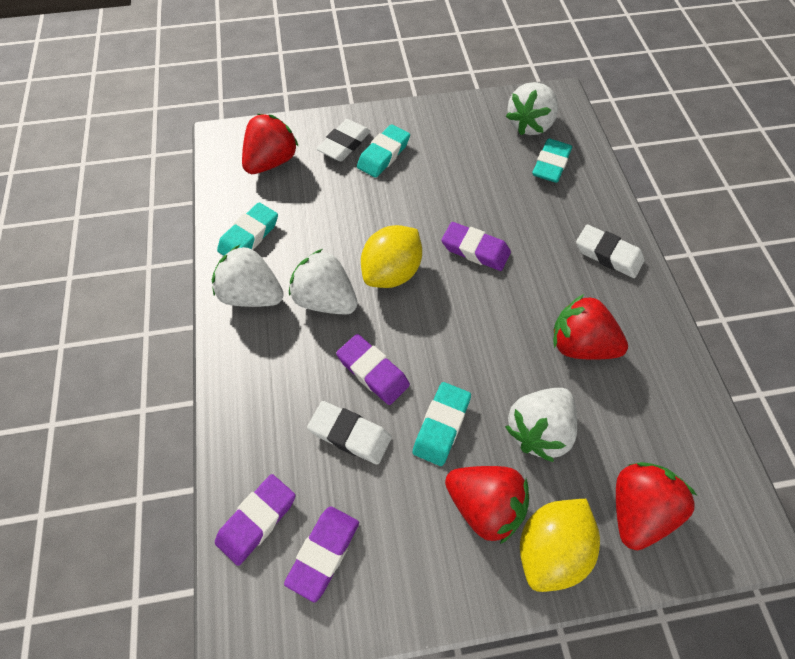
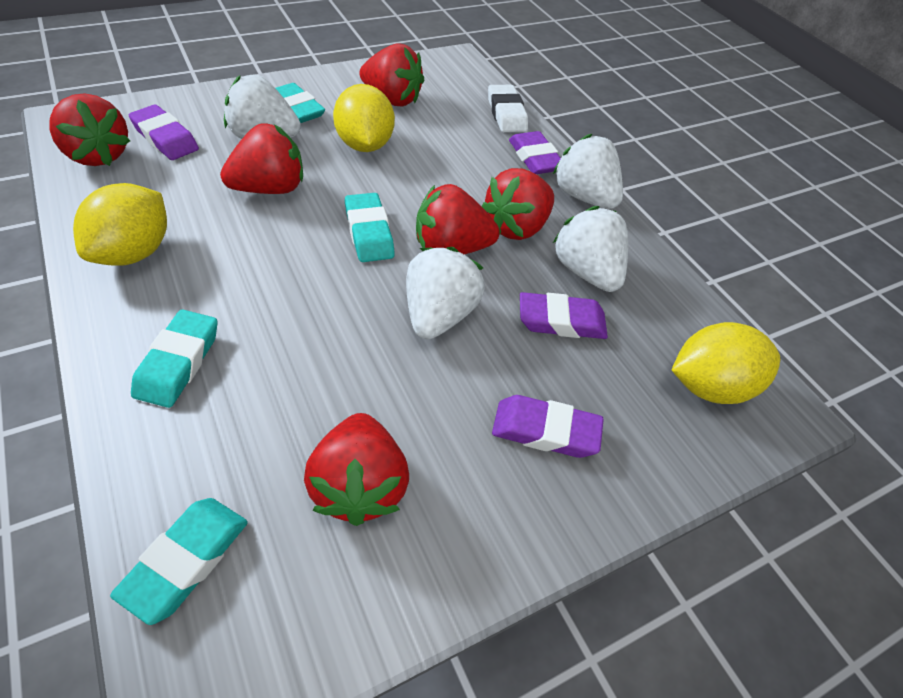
red strawberry: [242,114,299,174] [445,466,529,544] [553,294,628,360] [616,462,697,550] = 4 -> [49,93,130,166] [220,123,303,194] [304,413,409,526] [359,43,424,107] [416,184,500,254] [482,168,554,240] = 6
white eraser: [307,401,392,464] [317,119,371,161] [576,224,645,278] = 3 -> [488,85,528,132] = 1
yellow lemon: [361,225,422,288] [520,499,600,592] = 2 -> [73,183,167,266] [333,84,395,152] [671,322,780,404] = 3

